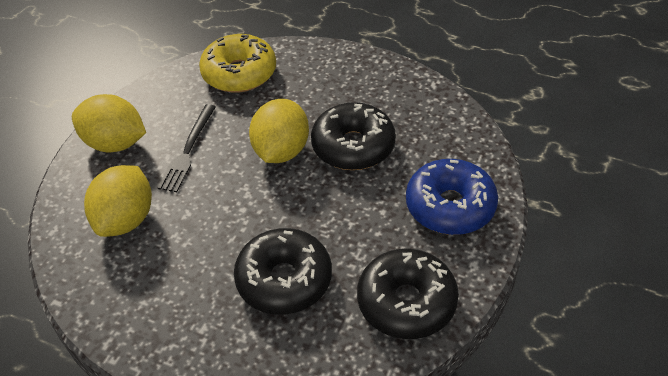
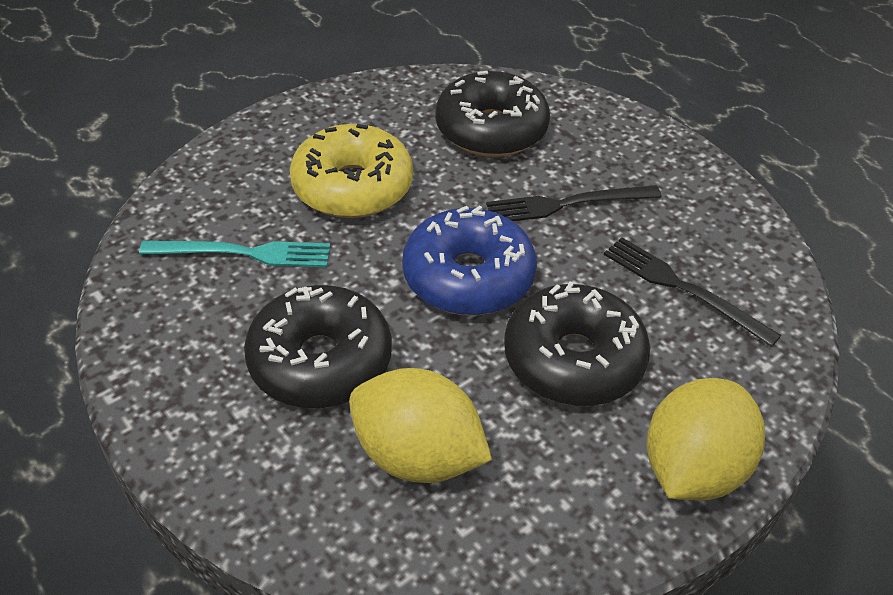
black fork: [158,104,216,192] = 1 -> [486,185,661,221] [604,237,781,347] = 2
turquoise fork: none = 0 -> [139,241,330,267] = 1
yellow lemon: [72,94,146,152] [84,165,152,237] [249,99,309,163] = 3 -> [349,368,492,483] [647,378,765,501] = 2

